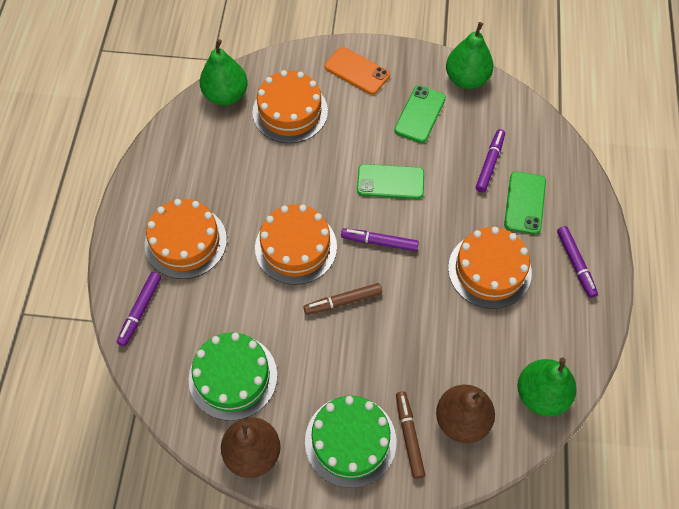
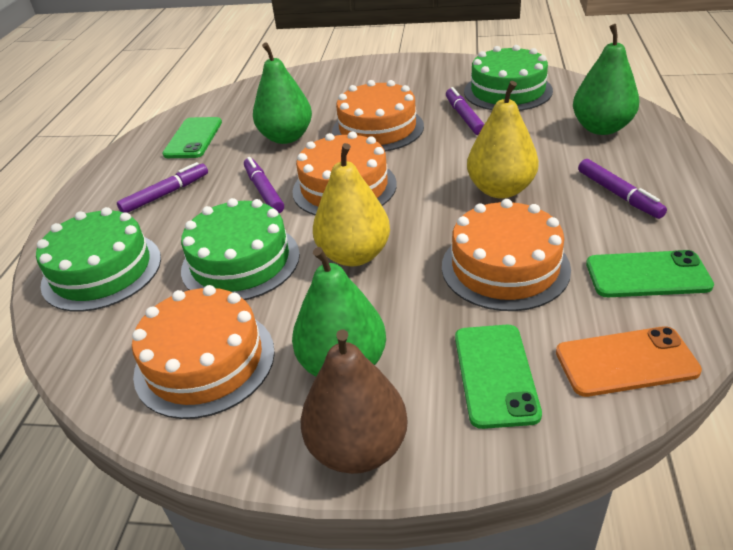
brown marker: [303,283,382,315] [396,392,425,479] = 2 -> none = 0
brown pear: [221,418,281,478] [436,385,495,443] = 2 -> [301,329,408,474] = 1
green cake: [189,332,277,421] [305,396,396,488] = 2 -> [36,207,161,312] [181,198,300,300] [464,45,553,111] = 3
yellow pear: none = 0 -> [313,143,390,266] [467,81,539,198] = 2

